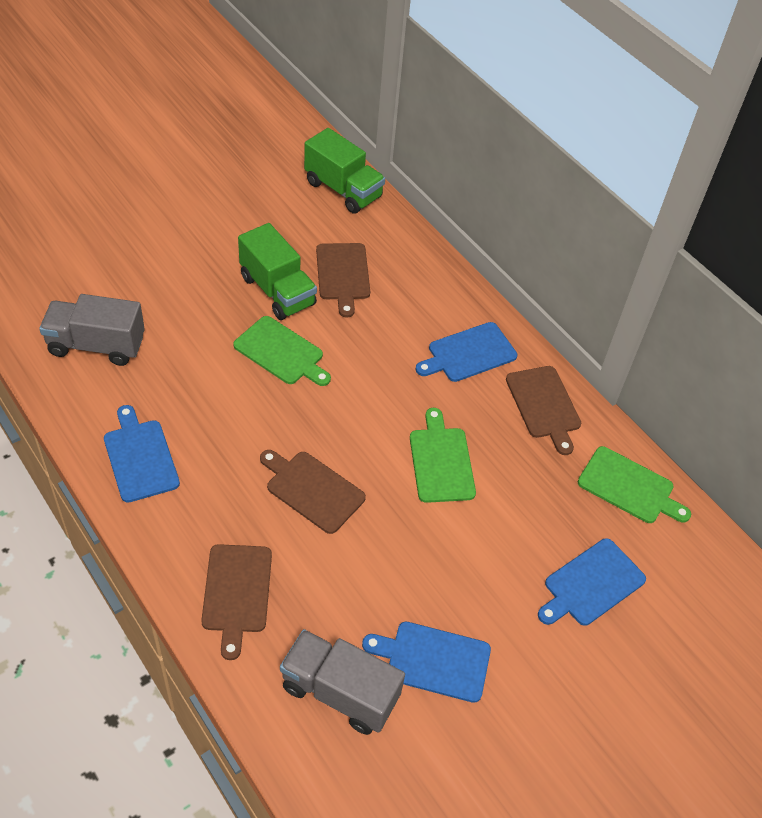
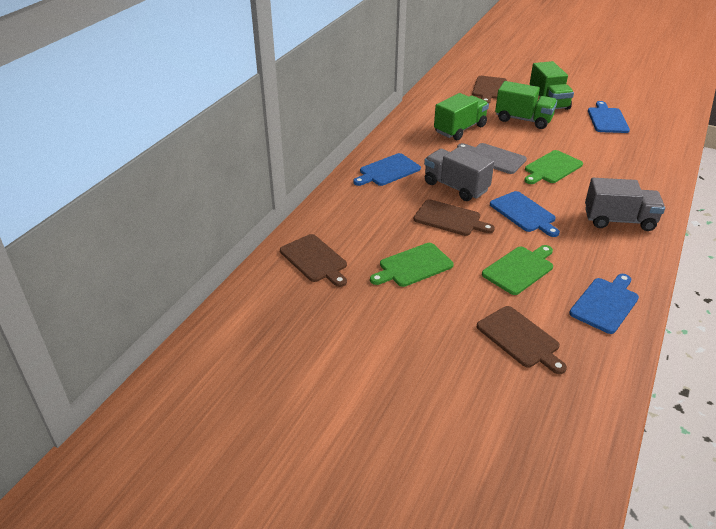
green truck: [238,223,317,320] [304,128,385,214] = 2 -> [434,93,489,140] [495,81,557,129] [530,61,574,110] = 3
grey cutting board: none = 0 -> [457,143,527,174] = 1

